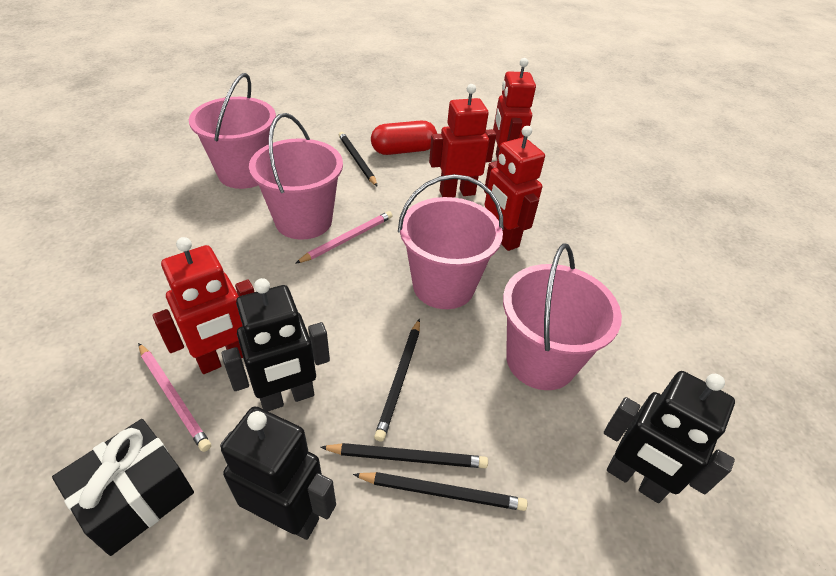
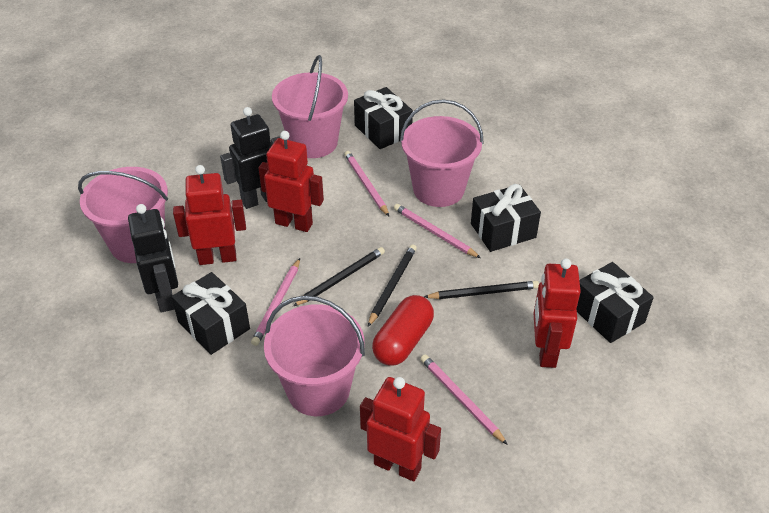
black gift: [52,419,194,556] = 1 -> [172,272,250,355] [354,87,413,149] [471,184,541,252] [576,262,654,343] = 4
black pencil: [320,443,488,468] [339,132,378,187] [353,472,528,511] [374,319,420,442] = 4 -> [293,247,385,306] [368,244,417,327] [424,281,539,299] = 3
black robot: [220,406,336,540] [221,278,330,411] [604,371,735,503] = 3 -> [128,204,178,313] [220,107,280,209] = 2
pink pencil: [138,343,211,452] [295,211,392,264] = 2 -> [251,258,300,346] [344,151,389,216] [394,204,481,258] [420,354,508,445] = 4

